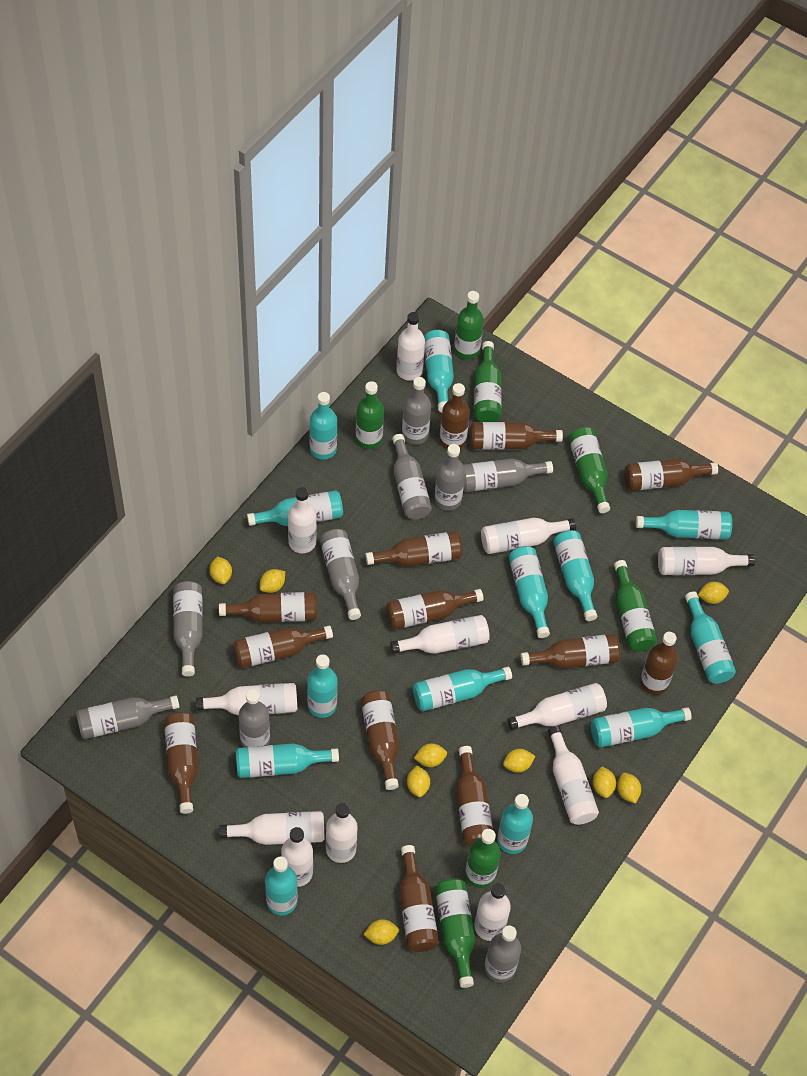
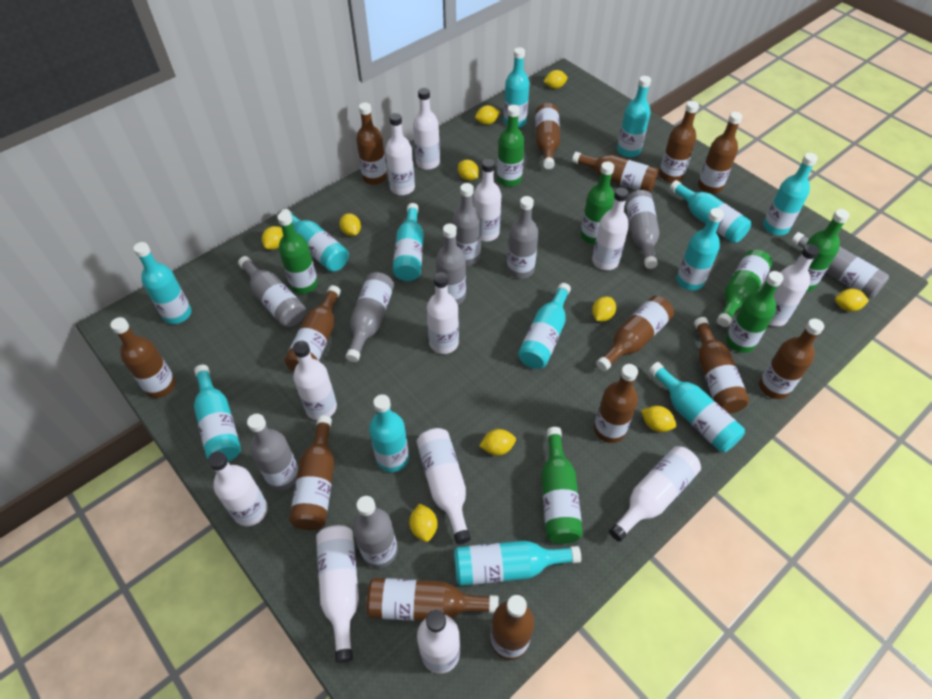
brown bottle: [164,712,198,814] [219,592,317,622] [233,626,333,668] [361,690,399,790] [365,531,462,567] [386,589,483,630] [399,845,439,952] [440,383,470,450] [456,746,493,847] [470,422,563,449] [521,634,621,669] [624,459,718,491] [640,632,678,695] = 13 -> [110,317,176,398] [285,285,341,372] [289,415,334,530] [356,103,387,185] [366,578,499,621] [490,595,534,660] [535,103,560,169] [572,152,659,192] [594,364,638,443] [596,296,674,371] [659,101,699,183] [694,317,749,414] [698,112,743,194] [759,318,824,399] = 14
yellow lemon: [210,556,232,584] [260,569,285,593] [363,919,399,945] [407,766,430,797] [414,743,447,767] [503,749,535,773] [592,766,616,798] [617,773,641,804] [698,582,729,604] = 9 -> [262,226,283,250] [339,213,361,236] [409,504,438,542] [458,160,479,181] [475,105,500,125] [479,429,516,456] [543,70,568,89] [592,297,616,322] [641,406,676,432] [835,289,869,311] = 10

